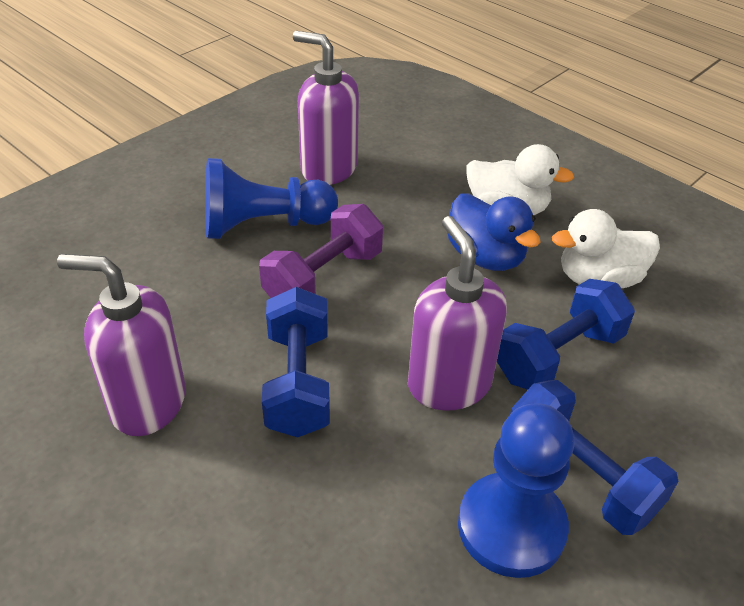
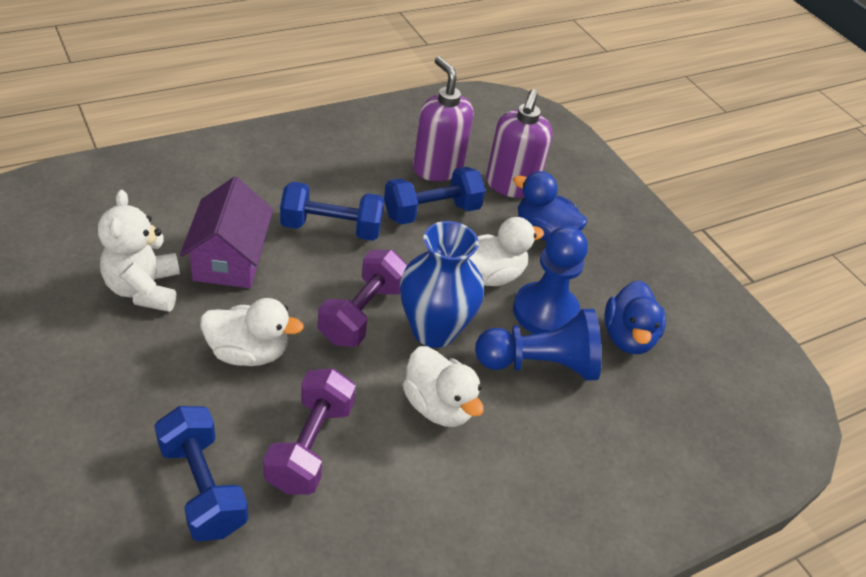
blue duck: [447,193,540,271] = 1 -> [513,171,587,241] [604,280,666,354] = 2
blue vase: none = 0 -> [400,221,484,348] = 1
purple dumbbell: [259,204,383,298] = 1 -> [263,368,356,495] [318,250,407,347] = 2
purple house: none = 0 -> [180,177,273,288] = 1
purple soap dispenser: [57,254,186,436] [293,31,359,185] [408,216,507,410] = 3 -> [413,56,473,181] [486,89,553,198] = 2
white duck: [466,144,574,215] [552,209,660,288] = 2 -> [200,298,304,366] [403,346,484,427] [469,217,544,286] = 3
white teddy bear: none = 0 -> [98,190,180,312] = 1

